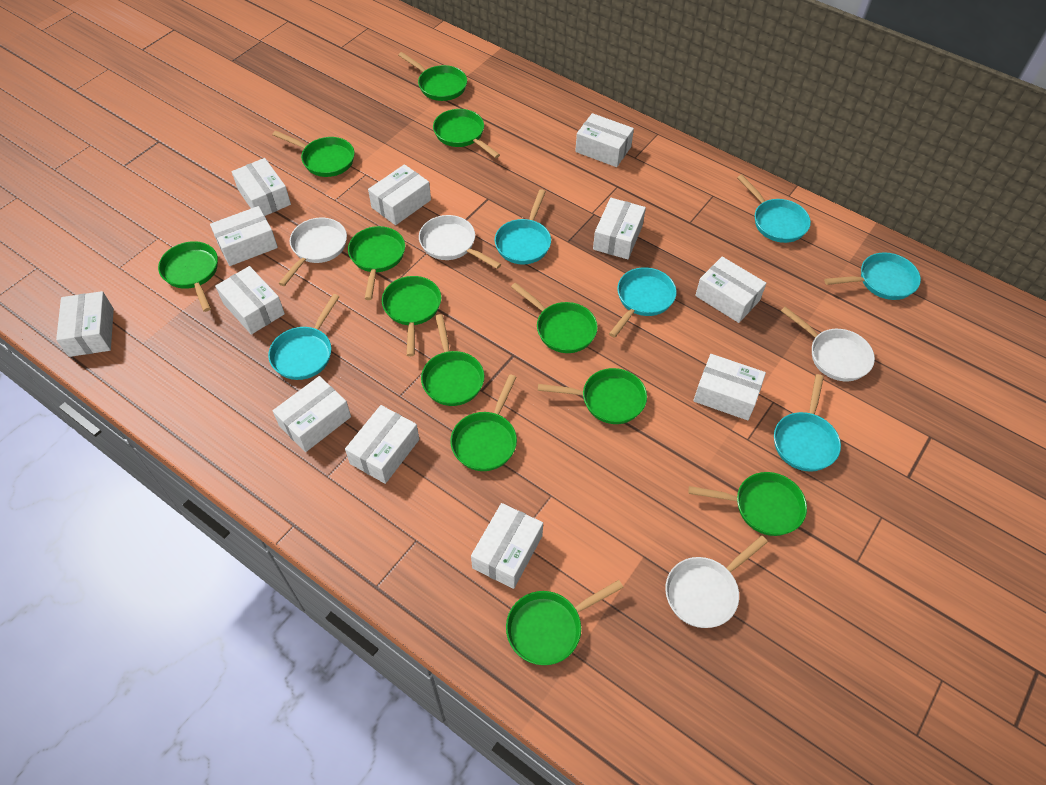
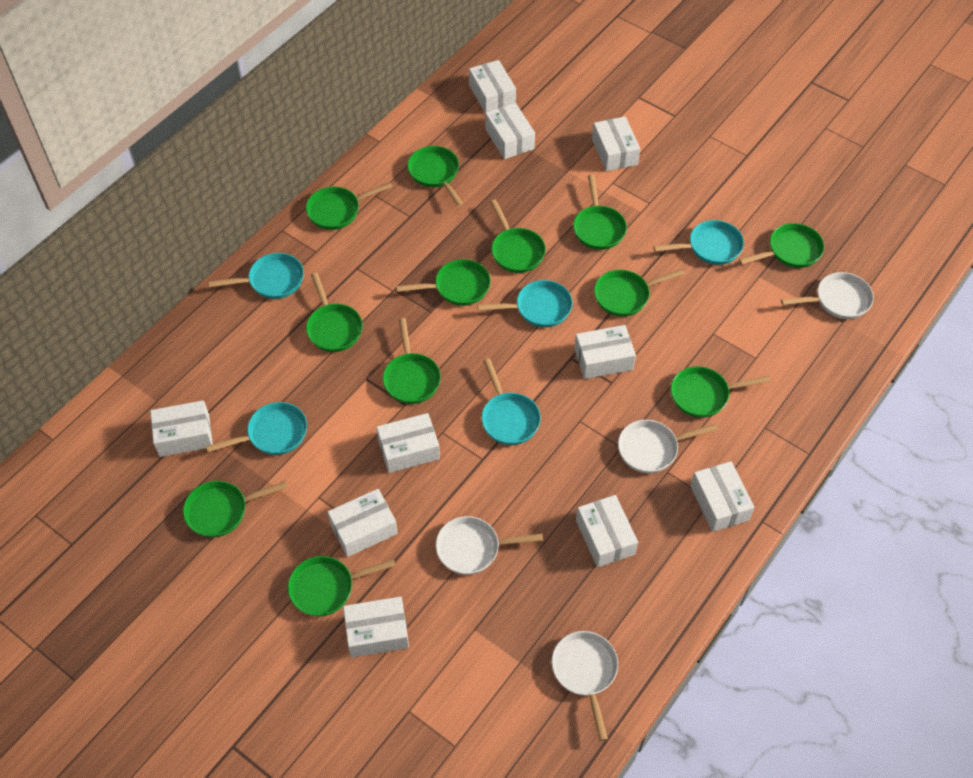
turquoise pan: [268,294,340,380] [495,189,551,264] [609,267,677,338] [737,175,811,243] [774,374,841,472] [824,252,921,300] = 6 -> [206,402,307,455] [209,253,304,299] [477,280,573,327] [481,358,541,445] [654,220,744,265] = 5
white box: [56,291,114,357] [210,206,278,266] [215,266,285,335] [232,158,291,216] [273,376,351,452] [345,405,419,484] [368,164,431,225] [471,503,543,589] [575,113,634,167] [593,198,646,259] [693,354,766,420] [695,257,766,323] = 12 -> [150,400,213,457] [328,489,398,557] [343,596,409,658] [376,413,440,473] [469,60,516,113] [485,103,535,159] [574,325,636,379] [576,495,638,568] [592,117,640,171] [690,461,754,532] = 10

